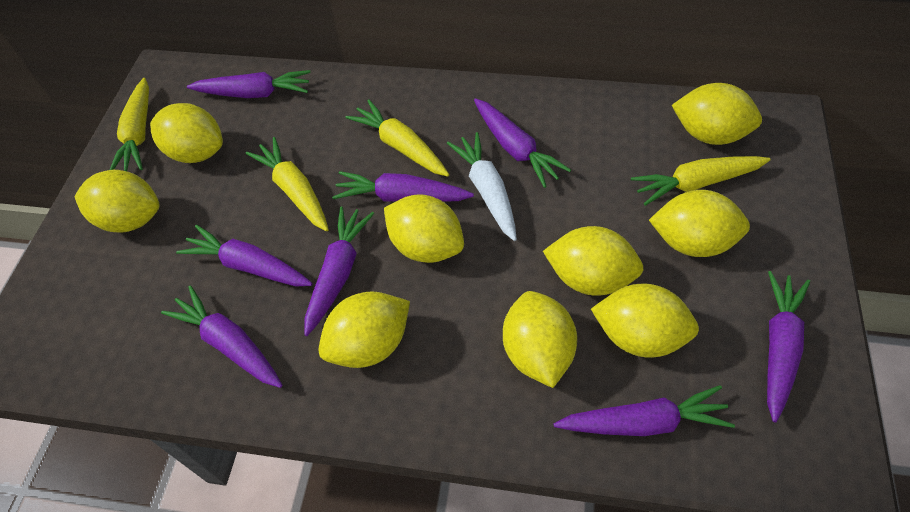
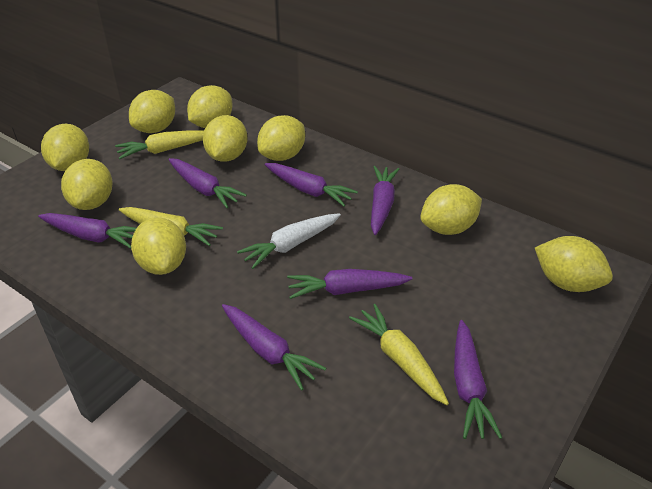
purple carrot: [161,286,283,388] [176,225,313,287] [187,70,311,98] [304,207,374,336] [332,171,474,202] [474,98,571,188] [554,385,735,436] [767,271,810,422] = 8 -> [38,213,136,248] [169,158,247,208] [222,304,326,390] [265,163,358,206] [287,269,412,299] [371,166,399,235] [454,320,502,439] = 7
yellow carrot: [110,78,149,171] [246,137,329,231] [346,100,450,177] [631,156,771,206] = 4 -> [115,130,204,159] [119,207,223,246] [349,304,449,405] = 3

